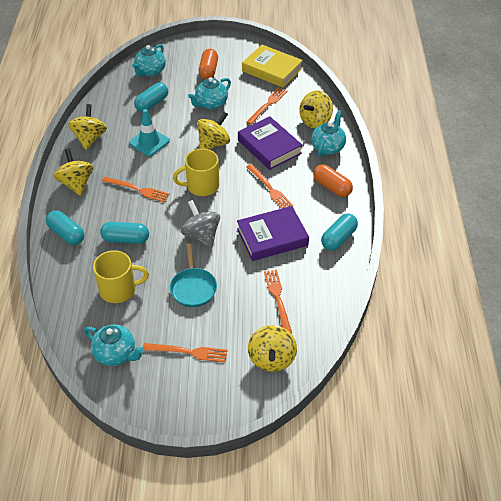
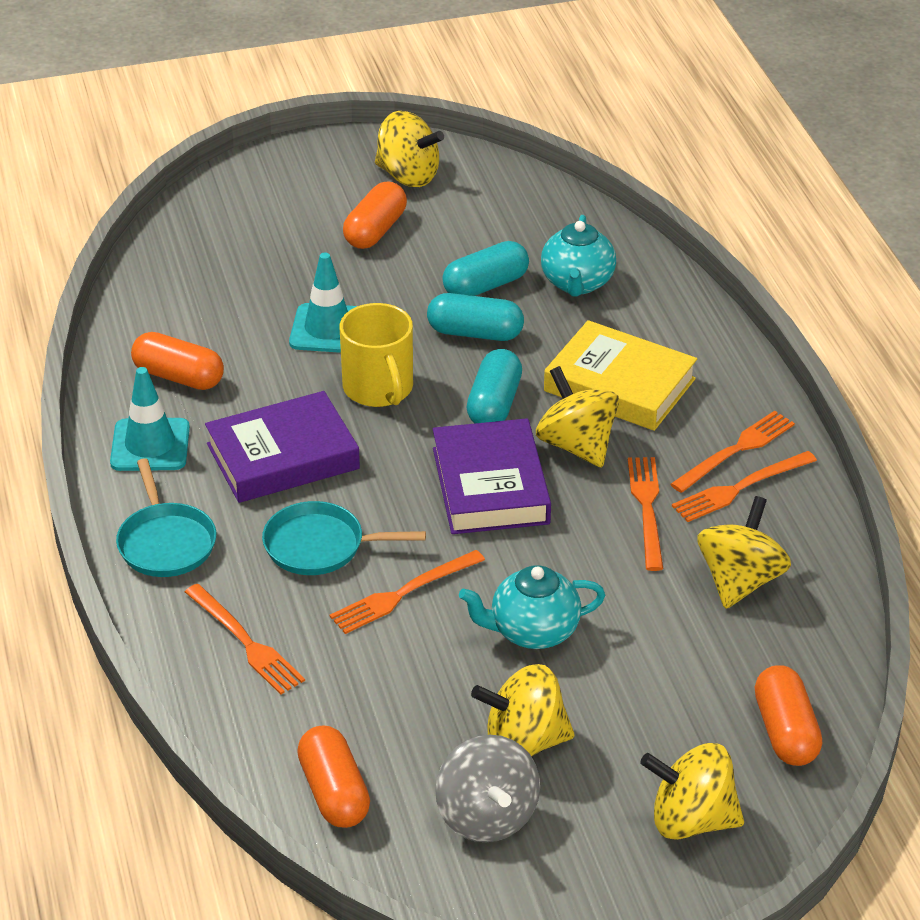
orange capsule: [199,49,218,79] [313,164,353,197] = 2 -> [131,332,224,390] [297,726,370,828] [343,181,407,249] [755,665,823,766] = 4
turquoise capsule: [46,210,84,245] [100,222,149,244] [134,83,168,112] [321,213,358,251] = 4 -> [427,293,524,341] [442,241,529,296] [467,349,522,423] = 3
turquoise pan: [170,243,217,307] = 1 -> [116,458,216,577] [262,501,426,575] = 2
turquoise teapot: [84,324,144,366] [132,44,166,77] [188,77,231,110] [311,110,346,157] = 4 -> [459,565,605,649] [541,215,616,297] = 2
turquoise traffic cone: [129,109,170,156] = 1 -> [110,367,190,471] [289,252,357,353] = 2
yellow mug: [93,250,149,303] [173,149,219,196] = 2 -> [340,303,413,407] = 1

